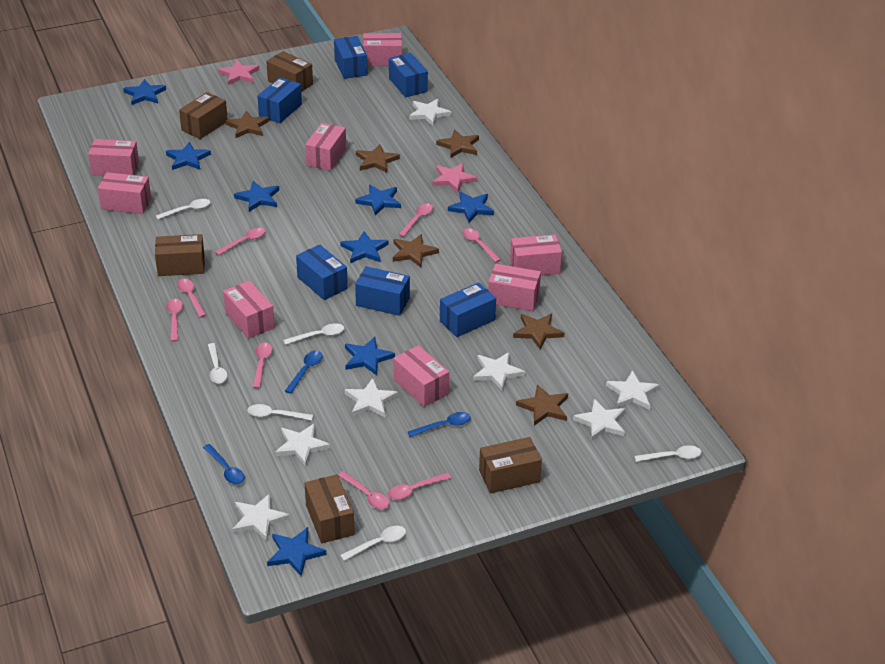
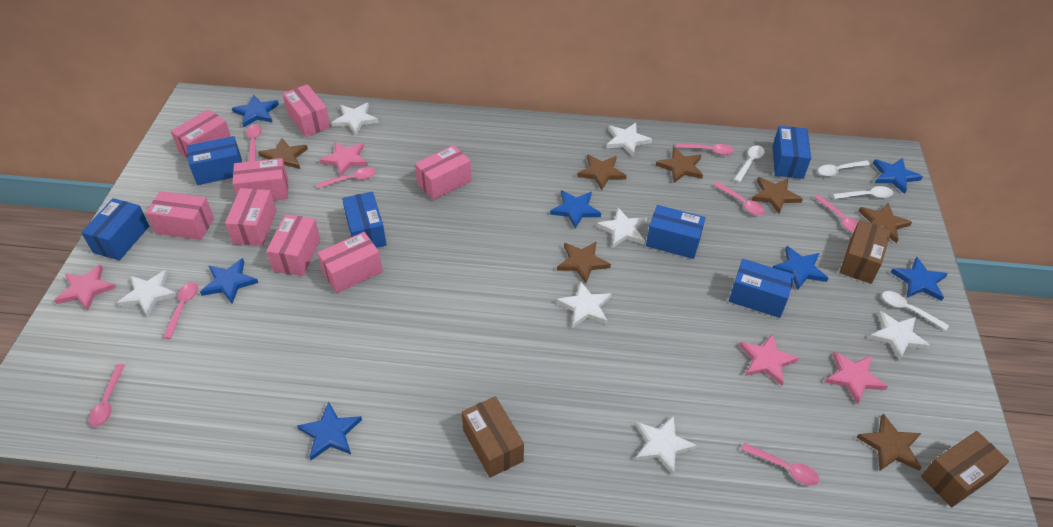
blue spoon: [203,444,245,484] [285,351,323,394] [408,412,471,437] = 3 -> none = 0
blue star: [123,79,166,105] [166,142,211,170] [234,181,279,212] [267,527,326,576] [340,231,389,263] [345,337,395,375] [355,185,401,216] [448,192,494,223] = 8 -> [200,258,258,304] [232,95,279,127] [297,402,362,460] [550,190,601,229] [773,246,828,290] [873,158,923,194] [891,257,947,301] = 7
brown box: [155,234,205,276] [179,92,228,139] [266,51,313,92] [305,474,355,543] [479,437,542,493] = 5 -> [462,396,524,478] [839,220,891,284] [921,431,1009,508] = 3
brown star: [226,111,269,138] [356,144,400,173] [393,234,439,267] [436,129,479,158] [513,314,564,349] [516,384,568,425] = 6 -> [258,138,308,169] [557,241,611,284] [577,154,627,190] [656,147,703,183] [751,177,803,214] [856,414,922,471] [859,203,912,243] = 7
pink star: [218,60,259,85] [432,163,477,193] = 2 -> [54,264,116,311] [319,141,368,177] [739,334,799,386] [825,351,888,405] = 4
white spoon: [156,199,210,220] [208,343,227,384] [248,404,313,421] [283,323,344,345] [340,526,406,561] [634,445,702,462] = 6 -> [734,145,765,182] [818,160,870,176] [833,186,893,199] [882,291,949,330] = 4

